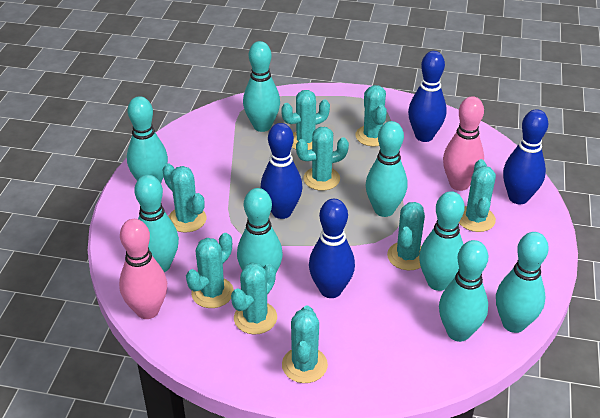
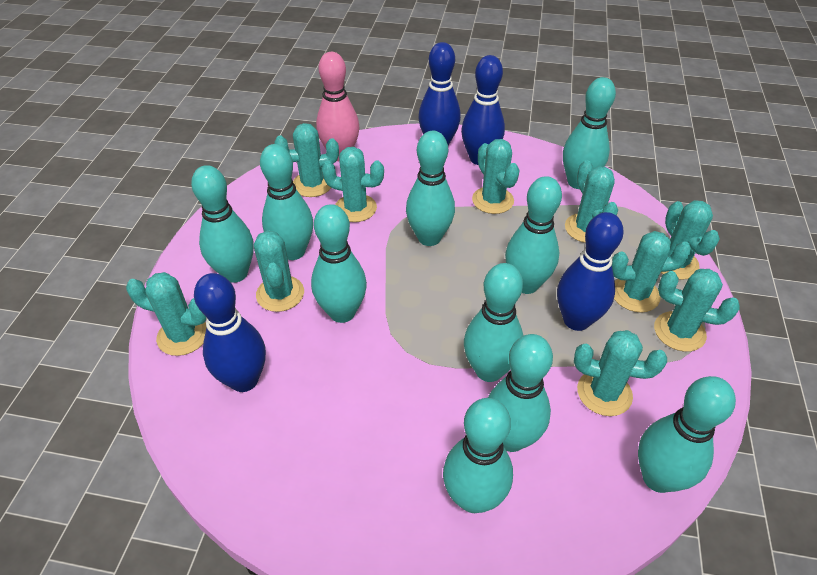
pink bowling pin: [119,219,167,319] [443,96,484,191] = 2 -> [316,52,360,161] = 1
turquoise bowling pin: [127,96,168,183] [134,175,179,272] [237,188,283,272] [243,41,280,132] [365,121,407,217] [419,191,465,291] [439,240,488,342] [496,232,549,333] = 8 -> [191,165,254,283] [260,144,313,260] [311,204,367,323] [406,131,455,246] [443,398,513,513] [464,263,523,382] [488,334,553,452] [505,176,562,294] [563,77,616,189] [638,376,736,493] = 10
turquoise cactus: [163,164,206,233] [186,233,234,308] [231,262,277,335] [281,90,330,150] [282,306,328,383] [296,127,349,191] [355,85,387,146] [387,202,425,270] [459,159,496,232] = 9 -> [126,272,207,356] [254,230,304,312] [274,123,339,197] [322,147,384,222] [472,139,520,214] [565,160,618,243] [574,330,667,416] [612,231,692,313] [654,269,740,352] [661,200,720,280] = 10

